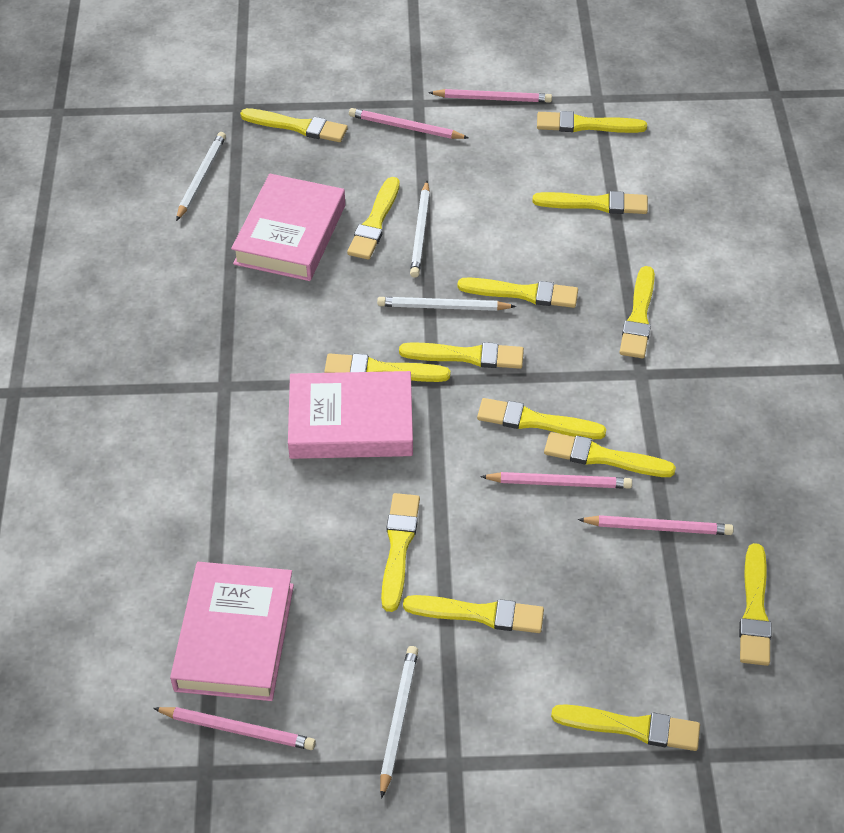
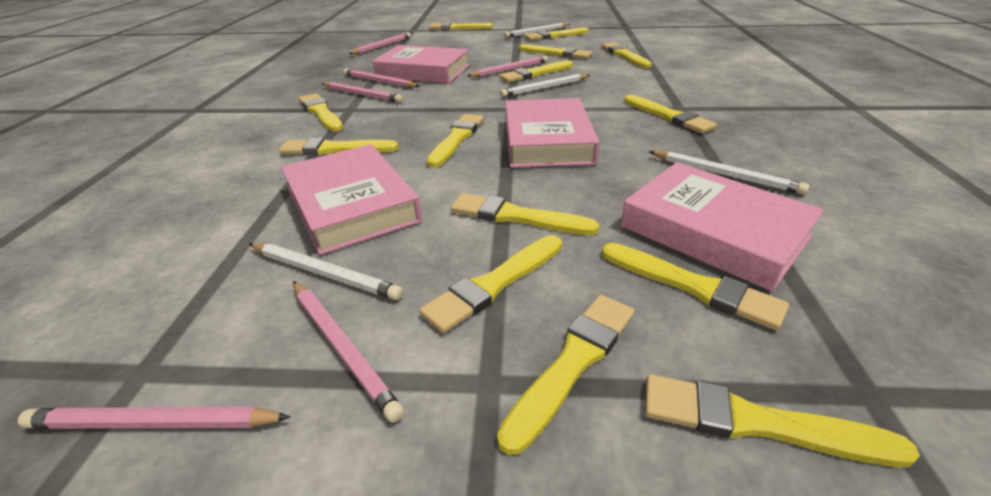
pink book: [170,562,294,701] [231,174,345,281] [288,371,413,459] = 3 -> [281,144,422,255] [373,45,469,83] [505,98,600,168] [621,162,824,291] = 4
pink pencil: [153,707,316,750] [349,108,469,139] [428,89,552,103] [480,472,632,489] [578,515,734,535] = 5 -> [18,407,291,429] [293,281,404,423] [321,82,403,103] [343,69,419,88] [349,32,411,54] [467,56,548,77] = 6

